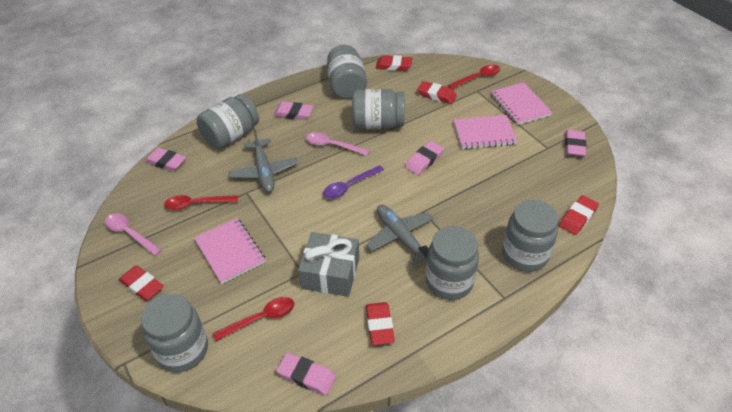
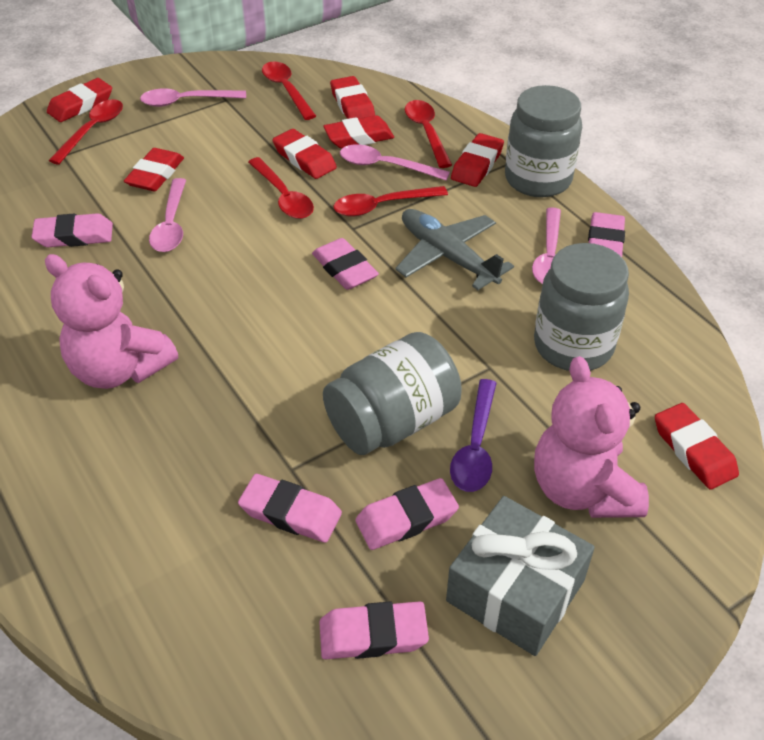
grey jar: [141,294,208,372] [197,94,259,149] [327,45,367,99] [352,89,405,129] [426,226,479,300] [502,200,558,272] = 6 -> [323,332,462,455] [505,85,582,197] [534,243,629,371] = 3
grey plane: [229,129,298,192] [366,205,434,265] = 2 -> [395,209,514,290] = 1
pink eraser: [145,148,186,171] [273,102,313,120] [276,352,336,395] [405,141,444,175] [565,130,586,157] = 5 -> [32,213,113,247] [238,474,342,543] [312,238,379,290] [319,601,429,659] [355,478,459,550] [588,212,625,257] = 6
pink notebook: [194,218,266,284] [453,115,518,149] [491,82,552,125] = 3 -> none = 0
pink spoon: [105,213,162,256] [306,132,370,156] = 2 -> [140,88,246,107] [149,178,186,252] [340,144,450,180] [532,207,561,284] = 4
pink teddy bear: none = 0 -> [45,254,178,389] [534,356,649,518] = 2
red eraser: [119,265,163,301] [366,302,395,345] [376,55,412,71] [417,81,457,104] [559,195,599,235] = 5 -> [47,78,112,122] [124,148,184,191] [272,129,337,179] [323,115,394,148] [330,76,375,119] [451,133,504,187] [655,403,739,490] = 7
red spoon: [164,195,238,210] [213,297,294,341] [448,65,500,89] = 3 -> [48,99,123,165] [248,157,314,219] [262,61,316,120] [334,186,448,217] [405,100,452,168] = 5

